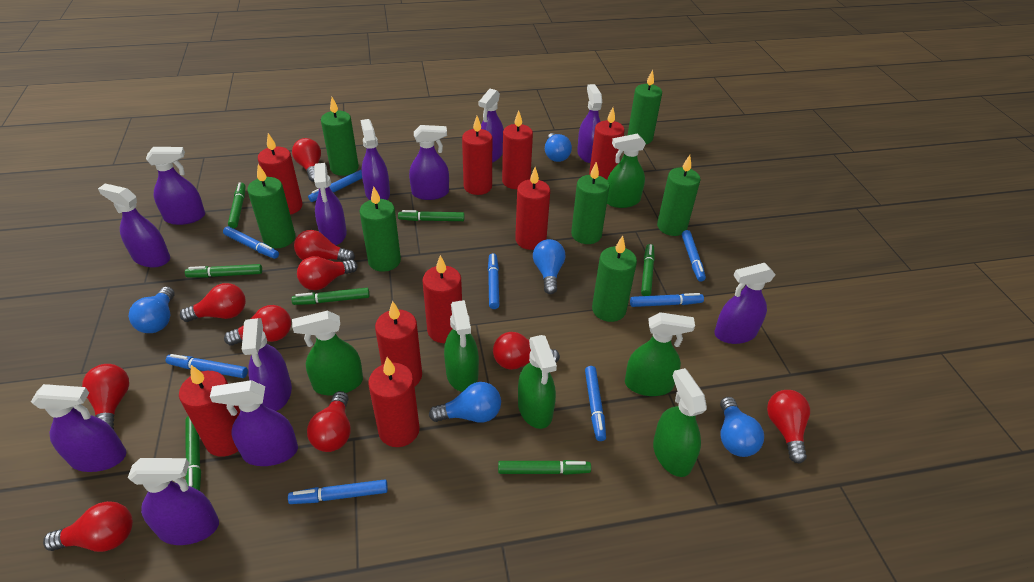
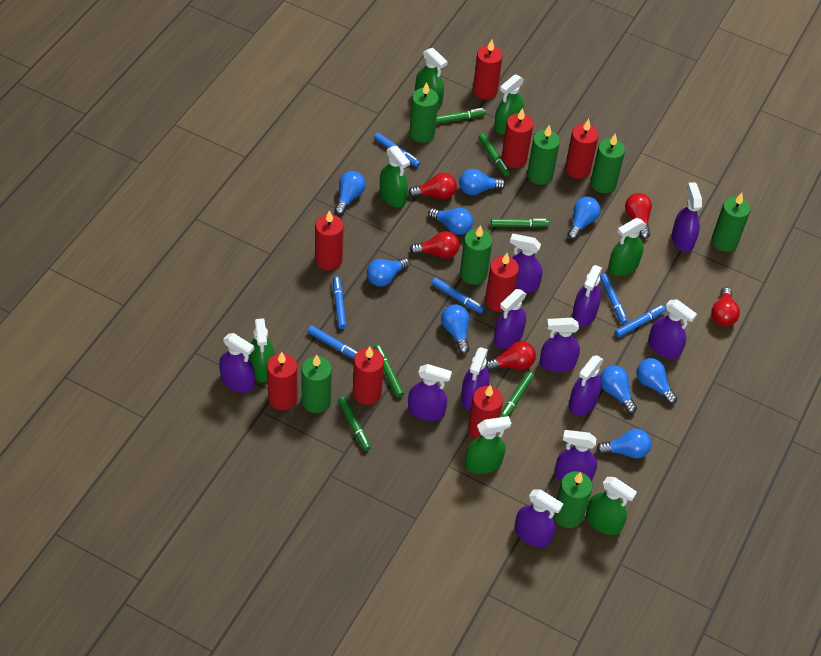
blue light bulb: [129,287,175,333] [429,382,501,423] [533,239,565,294] [545,133,572,162] [720,397,764,457] = 5 -> [335,171,366,215] [367,258,410,287] [428,208,473,235] [441,304,470,354] [459,169,505,195] [567,197,601,240] [596,429,651,459] [600,365,637,414] [636,358,677,404] = 9
blue marker: [166,354,248,378] [223,226,279,259] [288,479,388,504] [308,170,362,202] [488,253,499,309] [585,366,606,441] [630,293,704,307] [682,230,706,282] = 8 -> [307,325,358,359] [333,276,347,329] [374,133,420,167] [431,277,484,314] [600,273,628,324] [615,305,666,338] = 6
green marker: [185,264,262,278] [185,416,201,491] [228,183,246,228] [291,288,369,305] [398,210,464,221] [498,460,591,475] [641,244,655,296] = 7 -> [338,396,371,451] [374,344,404,398] [436,108,486,124] [478,133,510,177] [491,218,549,227] [500,372,534,417] = 6
green spray bottle: [292,311,363,396] [444,300,479,392] [518,335,557,429] [607,134,646,208] [625,312,695,396] [653,368,707,477] = 6 -> [249,318,275,382] [380,146,410,207] [415,48,448,108] [465,416,511,474] [494,74,524,134] [586,477,637,535] [608,218,646,276] = 7
red candle: [179,365,240,457] [258,133,303,215] [368,357,420,447] [375,301,422,387] [423,255,462,343] [462,116,492,195] [502,110,533,189] [515,167,550,250] [589,107,625,180] = 9 -> [267,352,298,410] [315,210,344,270] [353,347,384,405] [468,385,503,440] [473,40,503,100] [485,253,519,312] [501,108,533,168] [565,119,599,179] = 8
red light bulb: [43,501,133,552] [82,364,129,429] [180,283,246,322] [224,305,291,346] [292,138,321,182] [294,230,355,261] [297,256,357,290] [307,391,351,452] [493,332,560,370] [767,390,810,464] = 10 -> [408,173,457,199] [410,231,460,259] [486,341,536,370] [625,193,652,239] [711,287,740,326] = 5

